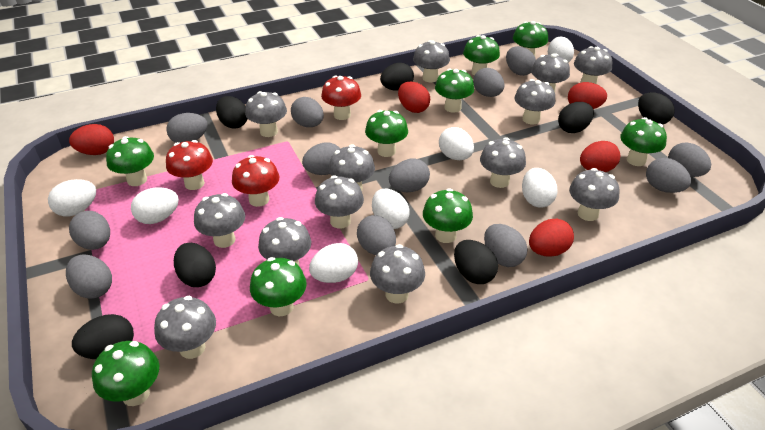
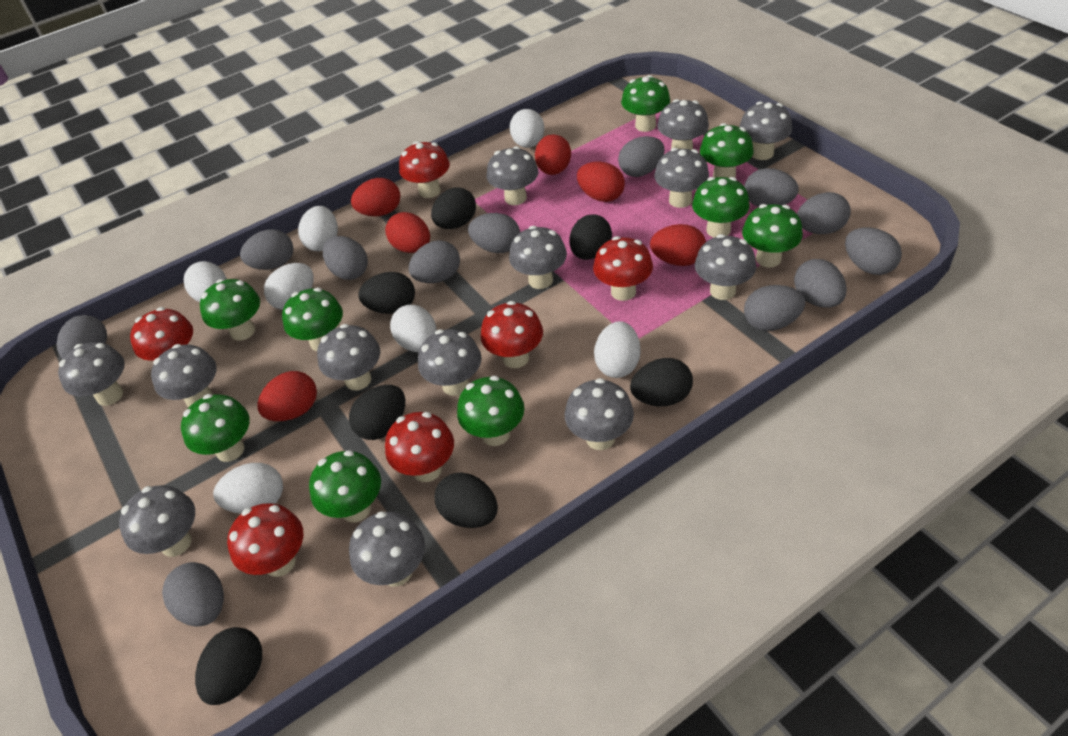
red egg: [69,124,114,155] [398,82,430,113] [529,219,574,257] [568,82,607,109] [580,141,620,172] = 5 -> [257,371,317,421] [351,178,400,216] [385,212,430,253] [535,134,571,175] [577,162,625,202] [650,224,706,266] = 6
red mushroom: [166,140,213,190] [232,155,279,207] [321,75,361,120] = 3 -> [130,307,193,361] [227,503,304,577] [385,412,454,482] [399,141,450,198] [481,301,543,368] [593,236,653,301] = 6

